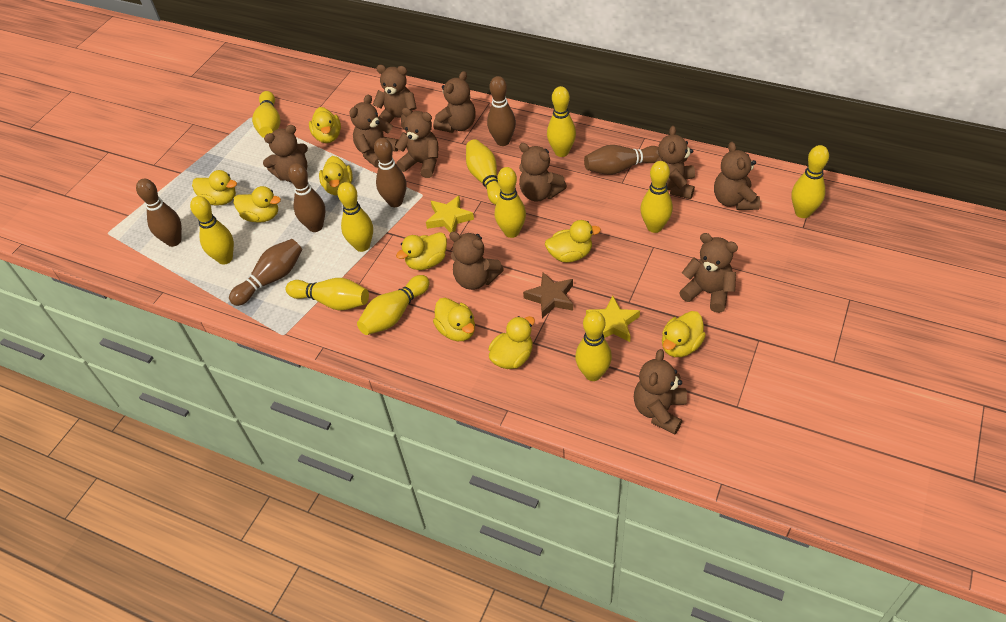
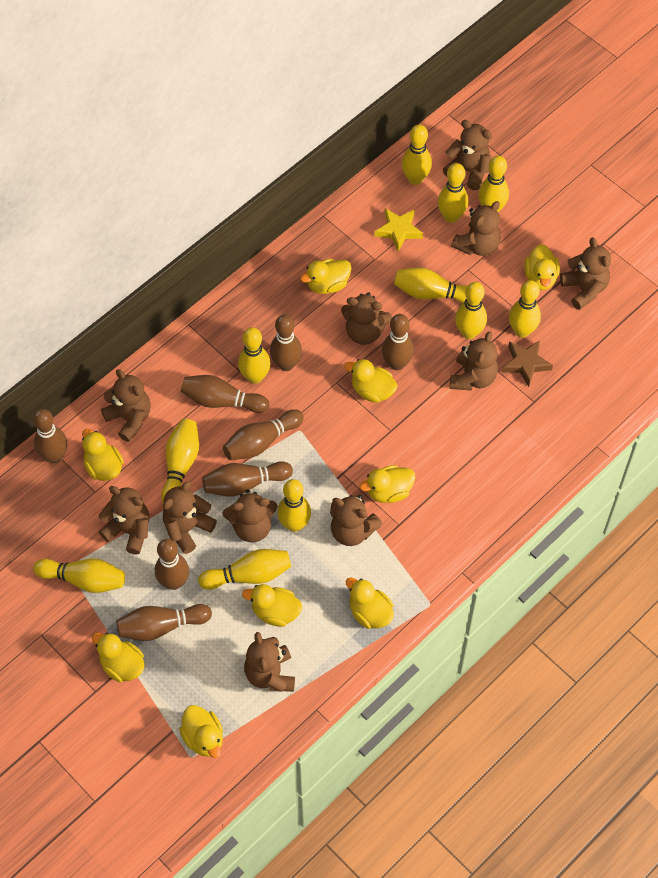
brown bowling pin: [136,179,182,247] [229,239,302,306] [288,163,325,232] [374,138,407,207] [487,76,516,146] [584,145,659,175] = 6 -> [33,409,67,463] [116,604,212,641] [155,539,189,590] [181,375,269,413] [202,461,293,496] [223,409,304,460] [270,315,302,371] [382,314,414,370] = 8
yellow star: [426,196,474,233] [586,296,640,342] = 2 -> [375,208,423,251] = 1

